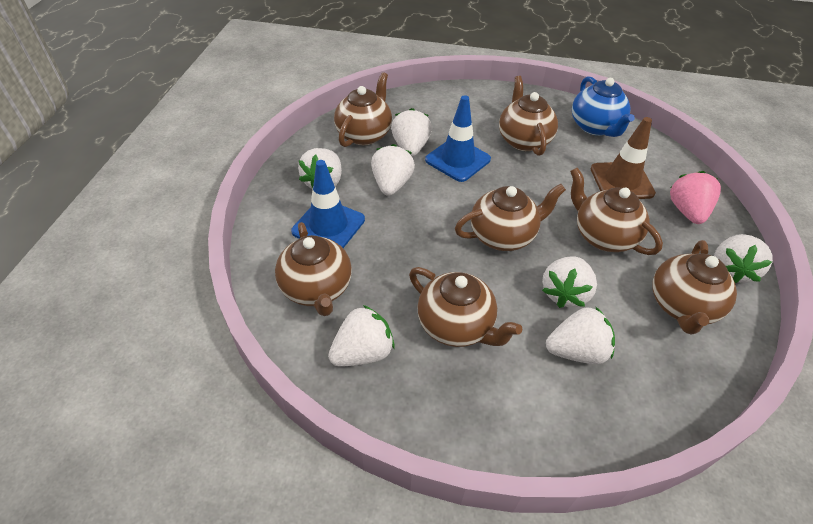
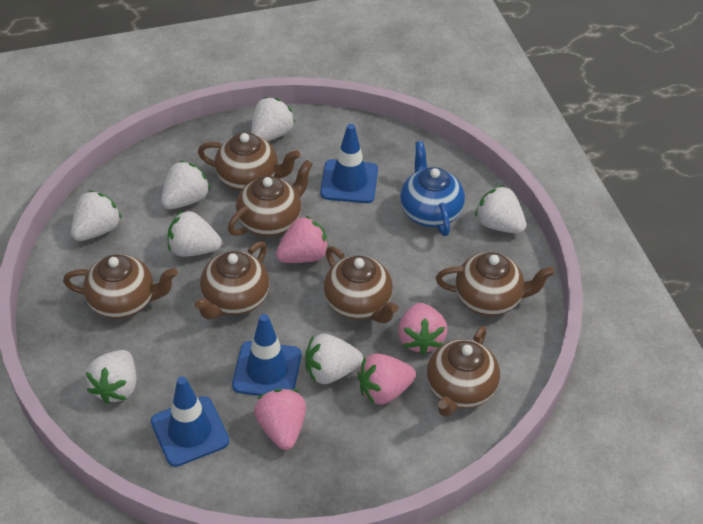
blue traffic cone: [291,160,365,248] [425,95,491,182] = 2 -> [151,376,229,467] [232,314,301,396] [320,124,378,203] = 3
brown traffic cone: [590,117,656,199] = 1 -> none = 0
pink strawberry: [670,171,721,224] = 1 -> [254,389,306,450] [276,215,329,263] [358,353,416,405] [398,303,448,355] = 4

